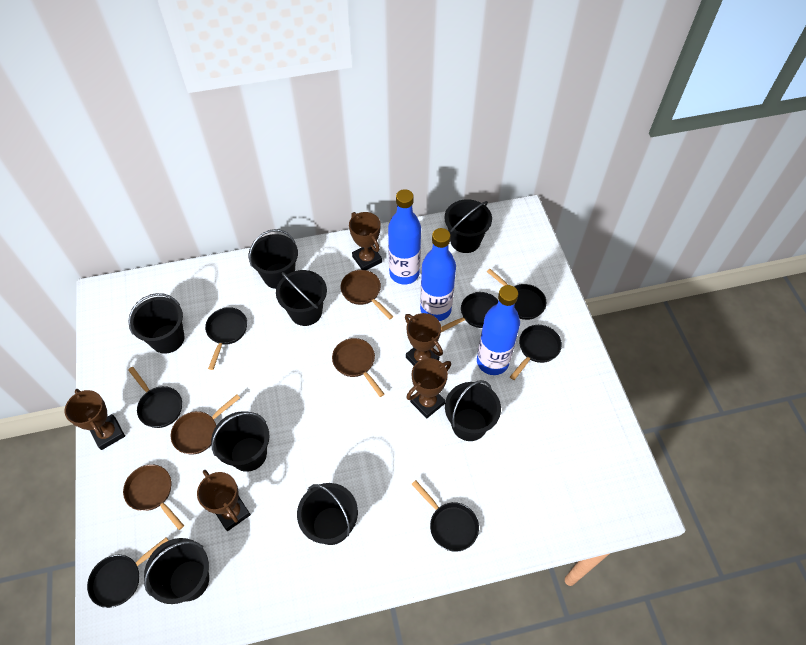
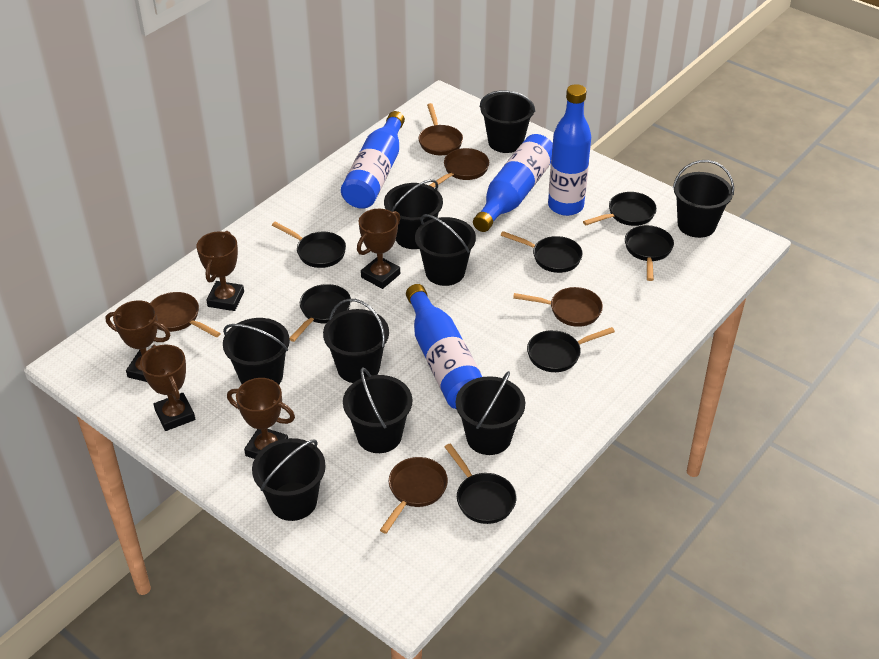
black bucket: [128,293,185,354] [144,538,209,604] [211,411,270,472] [249,229,298,289] [276,270,327,326] [297,483,358,545] [444,199,492,253] [445,380,501,441] = 8 -> [223,318,290,385] [252,438,326,521] [323,299,389,383] [343,368,412,453] [384,179,443,249] [415,214,476,286] [456,371,525,455] [480,90,535,153] [673,160,734,238] = 9
blue bottle: [388,189,421,285] [420,228,456,321] [477,285,520,375] = 3 -> [341,111,405,209] [406,284,482,409] [473,134,553,232] [548,84,591,216] = 4
brown pan: [123,464,184,530] [171,394,240,454] [332,338,384,397] [340,270,394,320] = 4 -> [151,292,221,337] [380,457,448,534] [418,103,463,155] [429,148,489,188] [513,287,603,327] = 5

